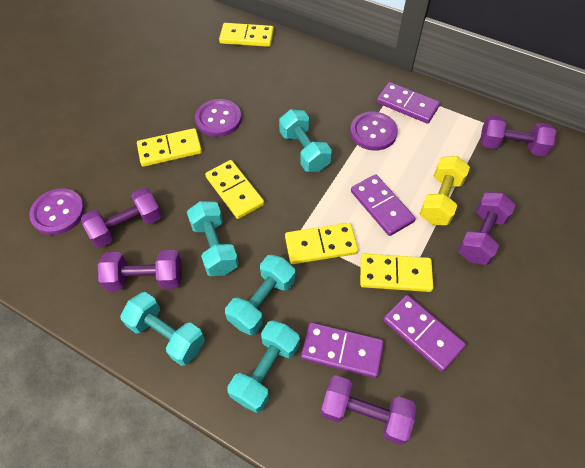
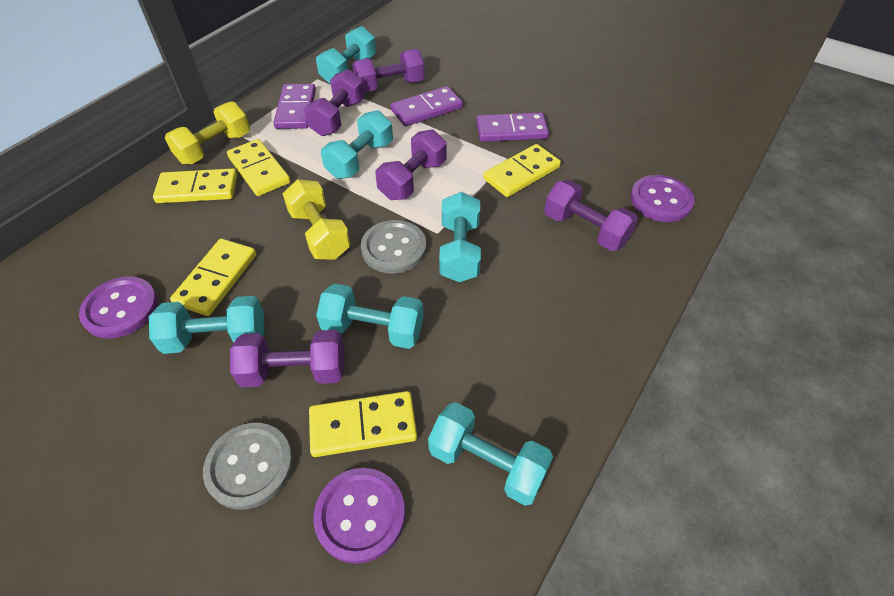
grey button: none = 0 -> [203,423,293,510] [361,220,426,274] = 2
purple domino: [301,323,384,378] [351,174,415,236] [377,82,440,124] [383,295,466,372] = 4 -> [273,84,316,129] [391,86,463,126] [476,112,549,142] = 3
turquoise dumbbell: [120,292,205,366] [187,201,239,276] [225,255,295,335] [227,320,300,413] [279,109,332,172] = 5 -> [149,296,265,354] [316,26,376,84] [316,284,424,349] [321,110,393,179] [428,402,553,506] [439,192,481,282] = 6
yellow dumbbell: [420,156,470,225] = 1 -> [165,101,250,165] [283,179,351,259] = 2

